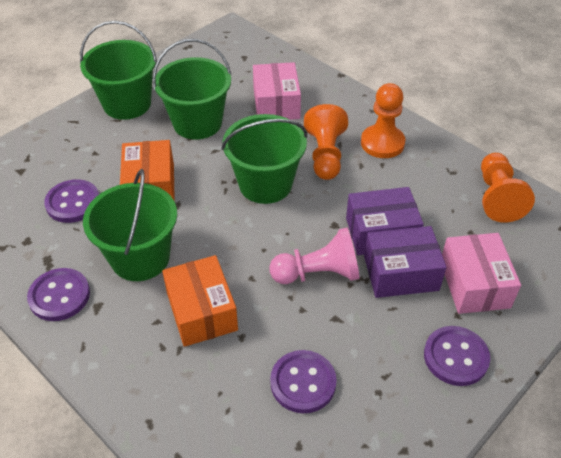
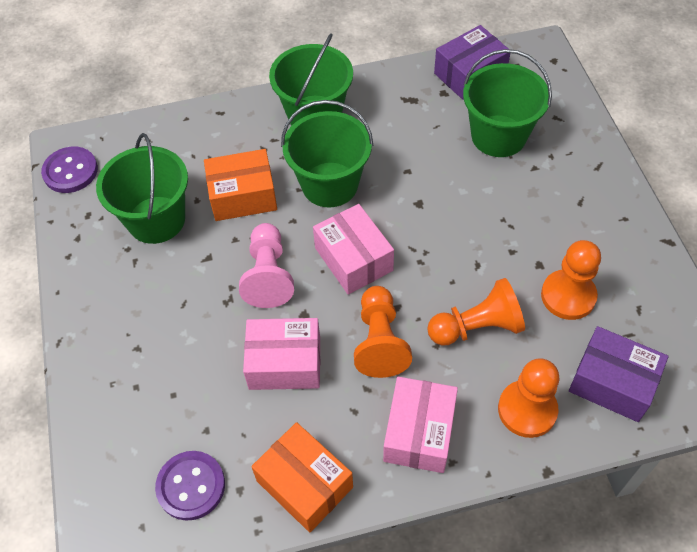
orange pawn: [304,104,348,180] [361,83,405,158] [481,153,535,223] = 3 -> [354,286,412,378] [427,278,525,346] [498,358,559,438] [541,240,601,320] = 4
pink box: [253,62,301,120] [442,233,521,314] = 2 -> [243,318,320,390] [313,204,394,294] [383,377,458,473] = 3
purple button: [27,268,90,321] [44,179,99,223] [270,350,337,413] [424,326,490,386] = 4 -> [41,147,98,193] [155,451,225,521] = 2

